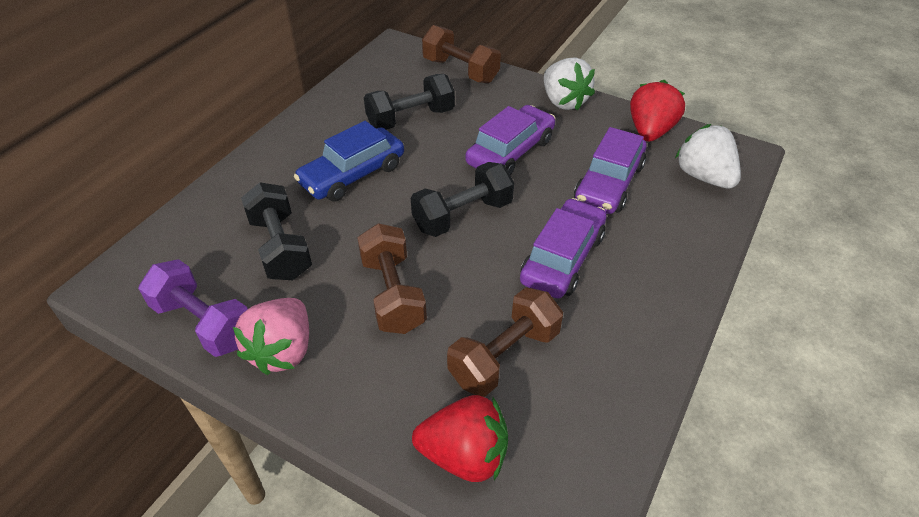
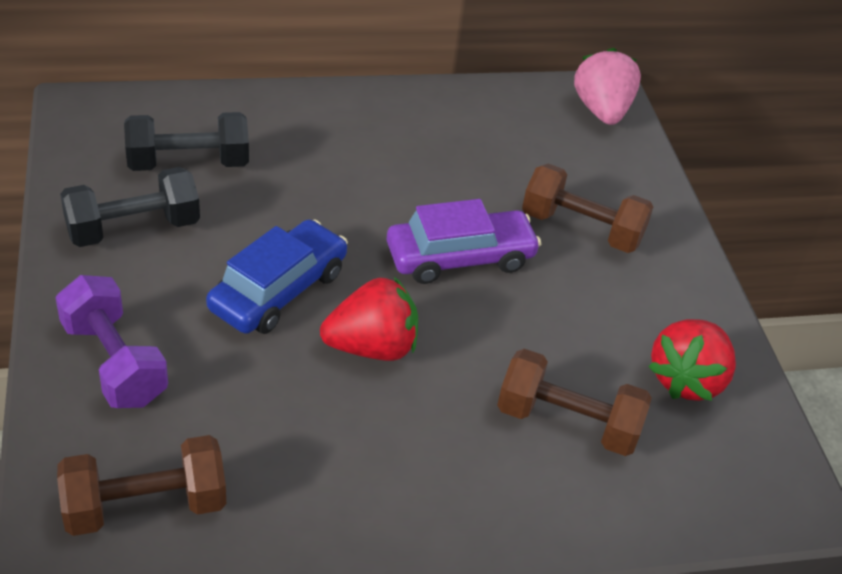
black dumbbell: [241,183,312,280] [364,74,455,130] [411,162,514,237] = 3 -> [60,167,200,247] [124,112,249,171] = 2
purple car: [465,105,555,175] [520,198,606,299] [574,127,646,214] = 3 -> [387,199,541,284] = 1
white strawberry: [544,57,595,110] [675,124,741,189] = 2 -> none = 0

